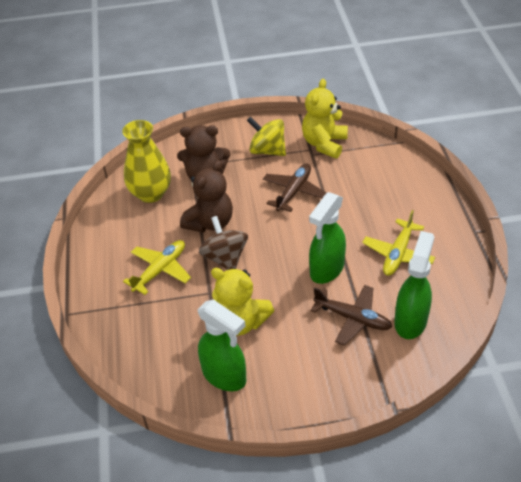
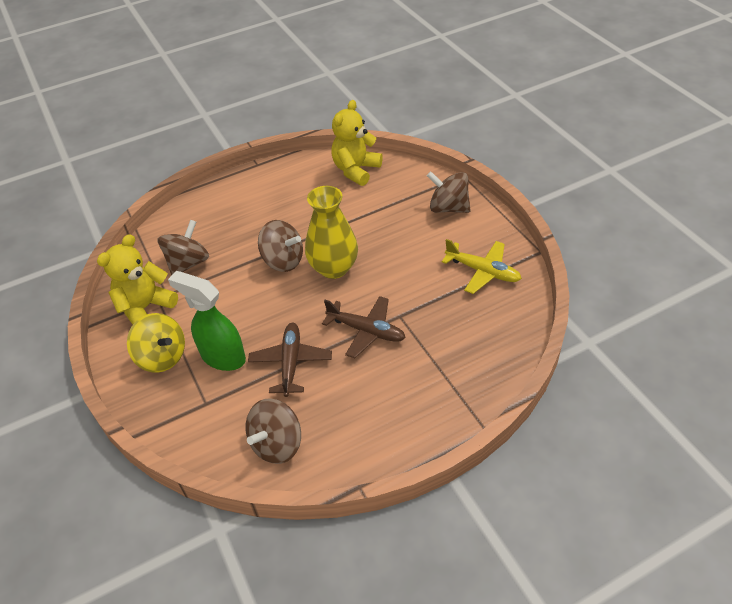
brown spinning top: [199,216,248,270] = 1 -> [158,220,209,276] [246,398,301,464] [258,220,303,272] [427,171,471,213] = 4
brown teddy bear: [177,125,231,179] [180,160,233,233] = 2 -> none = 0
green spray bottle: [197,299,247,391] [309,192,346,284] [395,231,434,339] = 3 -> [168,271,246,371] = 1
yellow plane: [123,240,191,295] [362,210,435,276] = 2 -> [442,239,522,294] = 1

